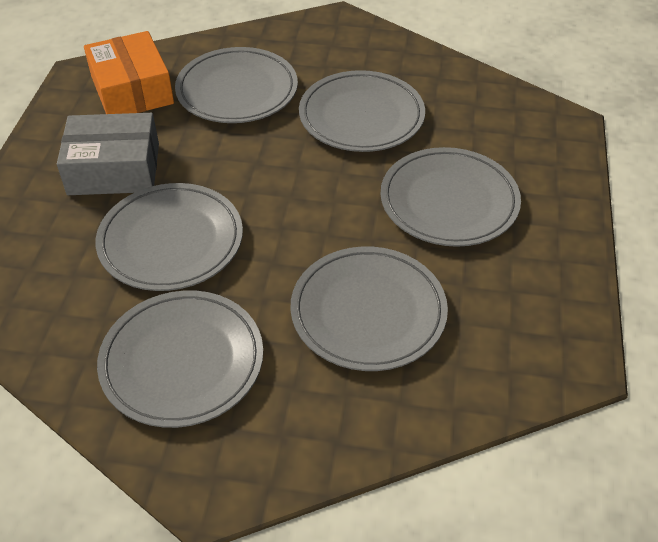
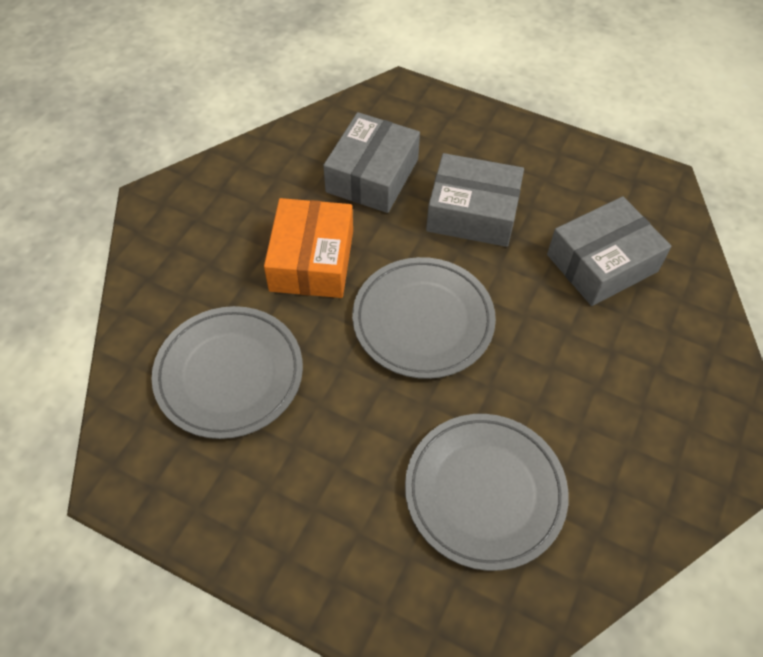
grey box: [57,113,159,195] = 1 -> [323,112,420,213] [426,153,524,247] [547,196,671,306] = 3
grey plate: [96,183,243,291] [97,290,263,428] [175,47,298,123] [290,247,448,371] [299,70,425,152] [381,147,521,247] = 6 -> [152,306,303,439] [352,257,496,379] [405,414,569,571] = 3

